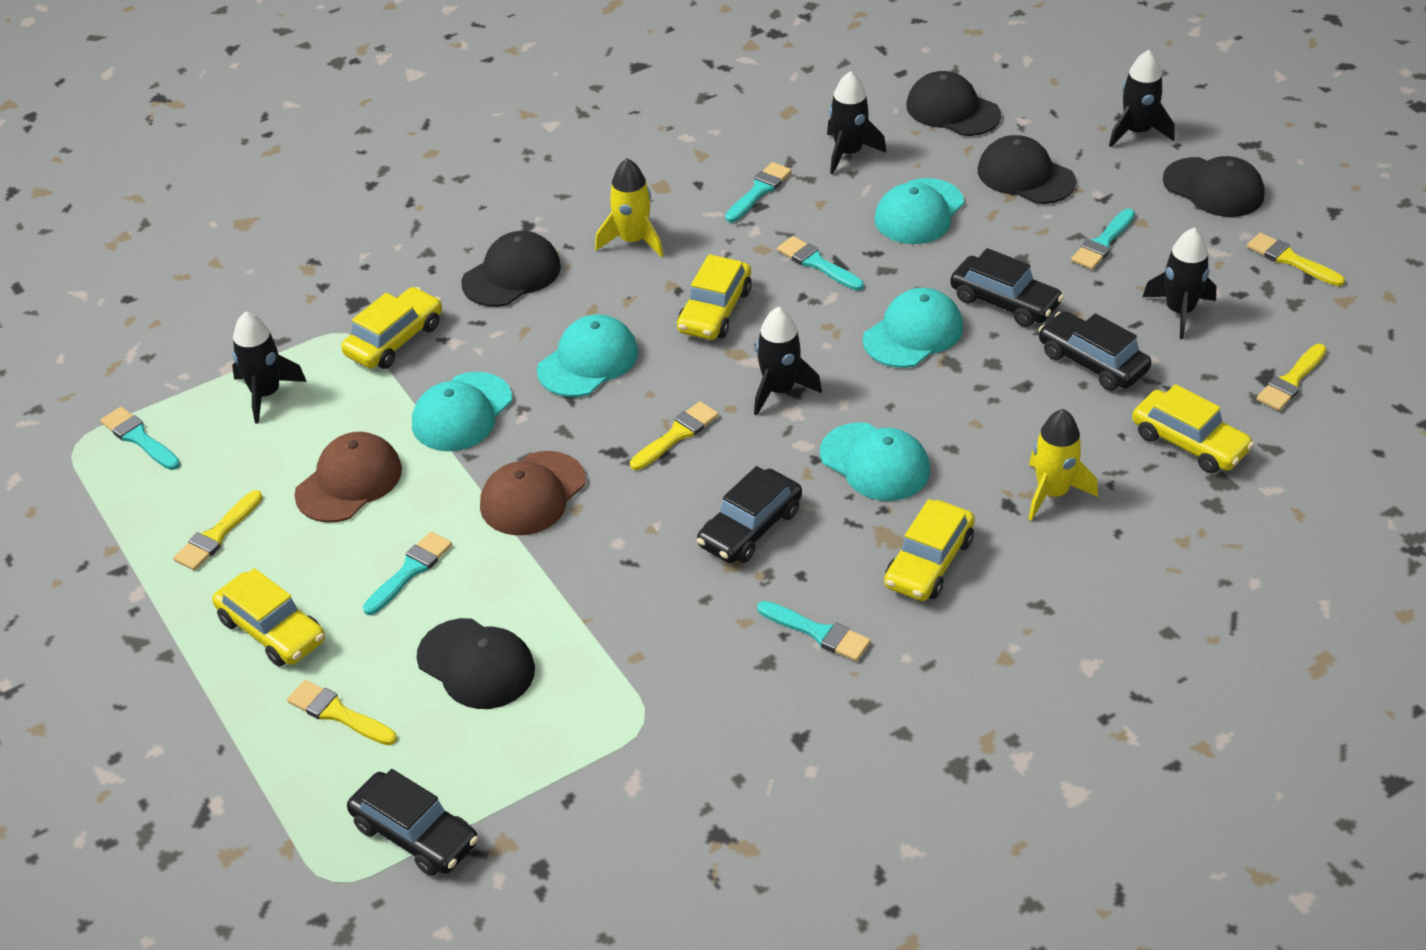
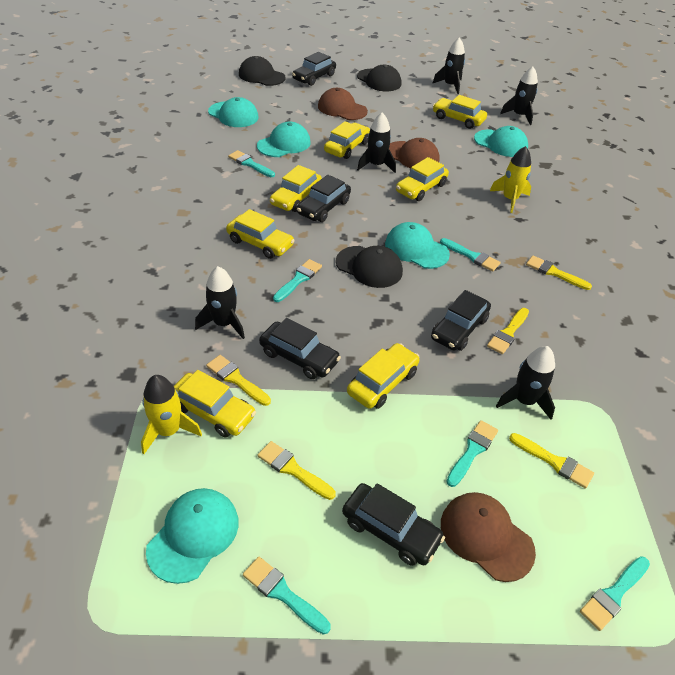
black cap: [416,618,535,709] [461,231,561,307] [906,71,1001,136] [977,135,1076,204] [1163,156,1265,217] = 5 -> [239,56,286,86] [336,246,403,288] [357,65,402,91] = 3
black car: [347,769,478,876] [697,466,802,563] [950,248,1064,327] [1039,311,1151,391] = 4 -> [259,318,341,379] [292,52,336,86] [297,175,351,222] [342,483,445,566] [431,290,491,351] = 5
brown cap: [294,432,402,523] [480,451,586,535] = 2 -> [318,88,368,120] [389,138,440,168] [441,492,536,582] = 3
yellow car: [212,568,325,666] [341,287,442,369] [677,254,752,340] [884,499,975,601] [1132,384,1254,473] = 5 -> [174,370,256,437] [226,209,295,259] [270,165,322,212] [324,121,370,159] [347,343,420,409] [396,157,449,201] [433,95,487,129] = 7

